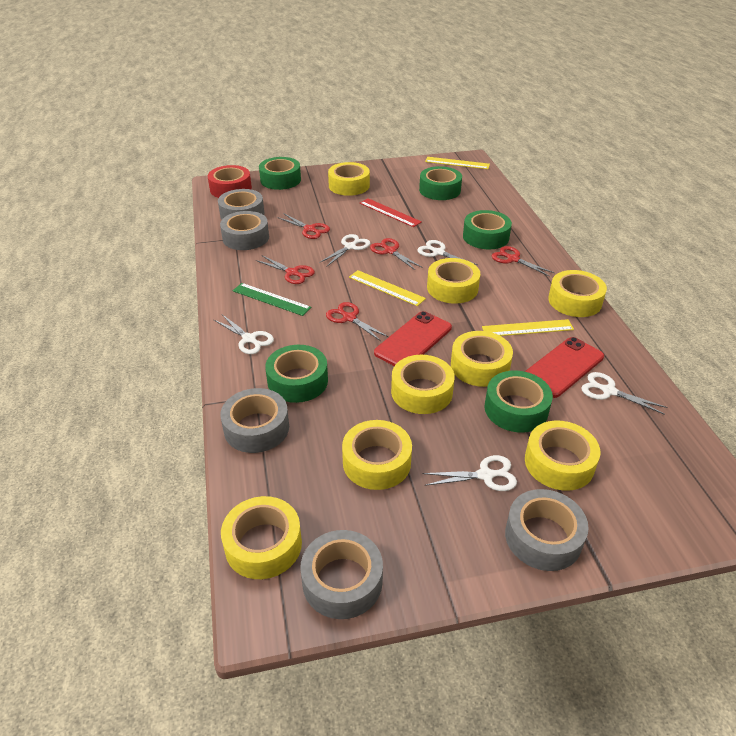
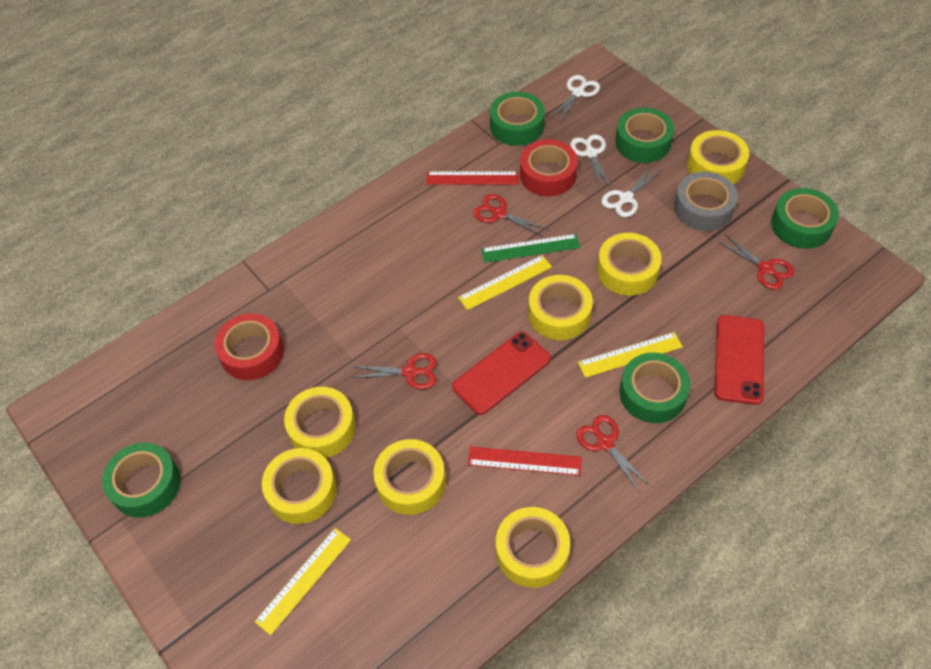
grey tape: [218,189,264,220] [220,211,269,250] [220,388,289,453] [300,530,383,619] [505,489,589,571] = 5 -> [674,172,738,231] = 1
red ruler: [360,198,422,227] = 1 -> [426,171,519,185] [468,446,582,476] = 2
red scissors: [255,255,315,284] [277,213,330,239] [326,302,389,341] [370,238,423,270] [492,246,555,277] = 5 -> [352,353,437,390] [473,194,547,237] [576,415,651,493] [717,234,794,290] = 4
red tape: [208,165,252,198] = 1 -> [215,313,284,380] [520,139,578,197] = 2
white scissors: [214,314,274,354] [319,234,370,266] [417,240,478,265] [423,455,517,491] [581,372,668,415] = 5 -> [549,75,600,124] [570,134,611,190] [601,166,661,217] = 3
yellow tape: [221,496,302,579] [328,162,370,196] [342,420,412,490] [391,355,455,414] [427,258,480,304] [451,331,513,387] [525,421,600,491] [548,270,607,317] = 8 -> [262,448,337,524] [284,387,356,458] [373,439,446,515] [496,507,570,587] [528,275,593,340] [597,233,662,296] [687,130,749,184] = 7

